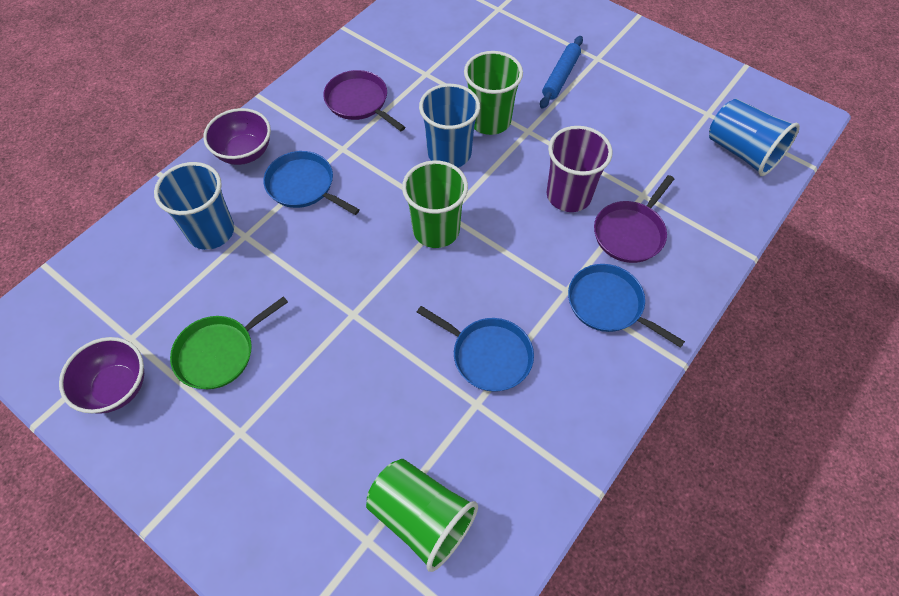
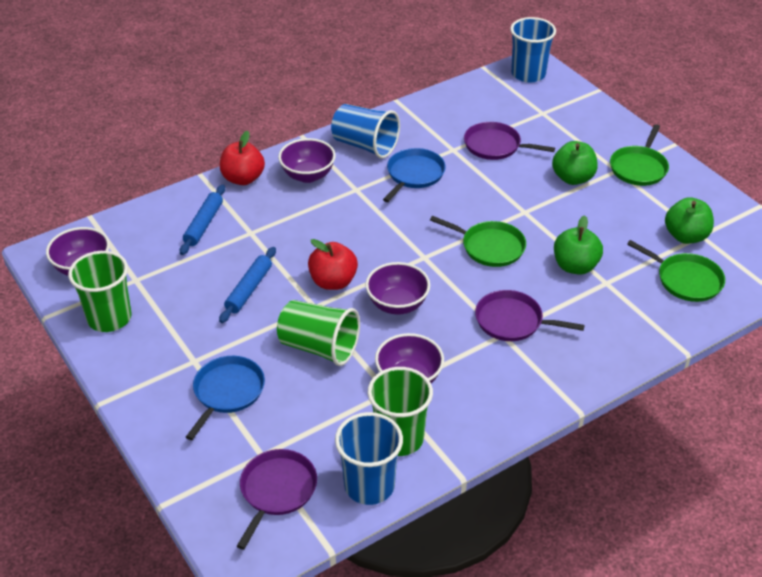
blue pan: [263,151,360,215] [417,306,534,392] [568,264,685,348] = 3 -> [186,356,265,440] [383,148,446,202] = 2
blue rolling pin: [540,36,583,109] = 1 -> [180,185,225,255] [219,247,276,323] = 2
green apple: none = 0 -> [552,141,598,185] [554,215,603,275] [665,197,714,244] = 3
green pan: [170,296,288,389] = 1 -> [430,216,526,267] [610,124,669,186] [627,240,725,302] = 3
purple bowl: [59,337,144,414] [203,108,271,165] = 2 -> [46,227,110,276] [278,138,336,183] [365,262,430,315] [375,333,444,384] = 4
purple cup: [547,126,612,212] = 1 -> none = 0
purple pan: [323,70,405,131] [594,175,674,263] = 2 -> [237,449,317,550] [464,122,555,160] [475,290,585,341] = 3
red apple: none = 0 -> [220,131,265,185] [308,239,358,290] = 2

